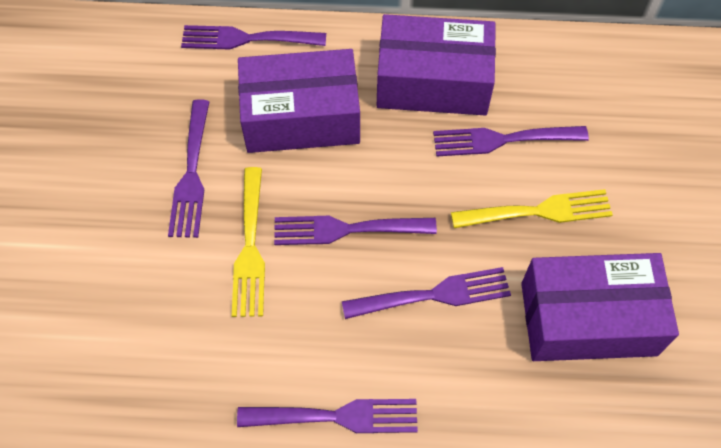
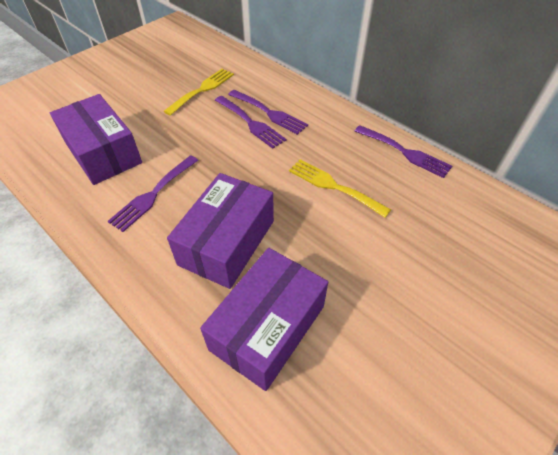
purple fork: [168,99,209,238] [181,25,326,49] [237,399,418,433] [274,216,437,245] [342,267,511,319] [433,126,589,157] = 6 -> [108,155,198,232] [215,96,286,149] [228,90,308,135] [355,125,452,178] = 4

